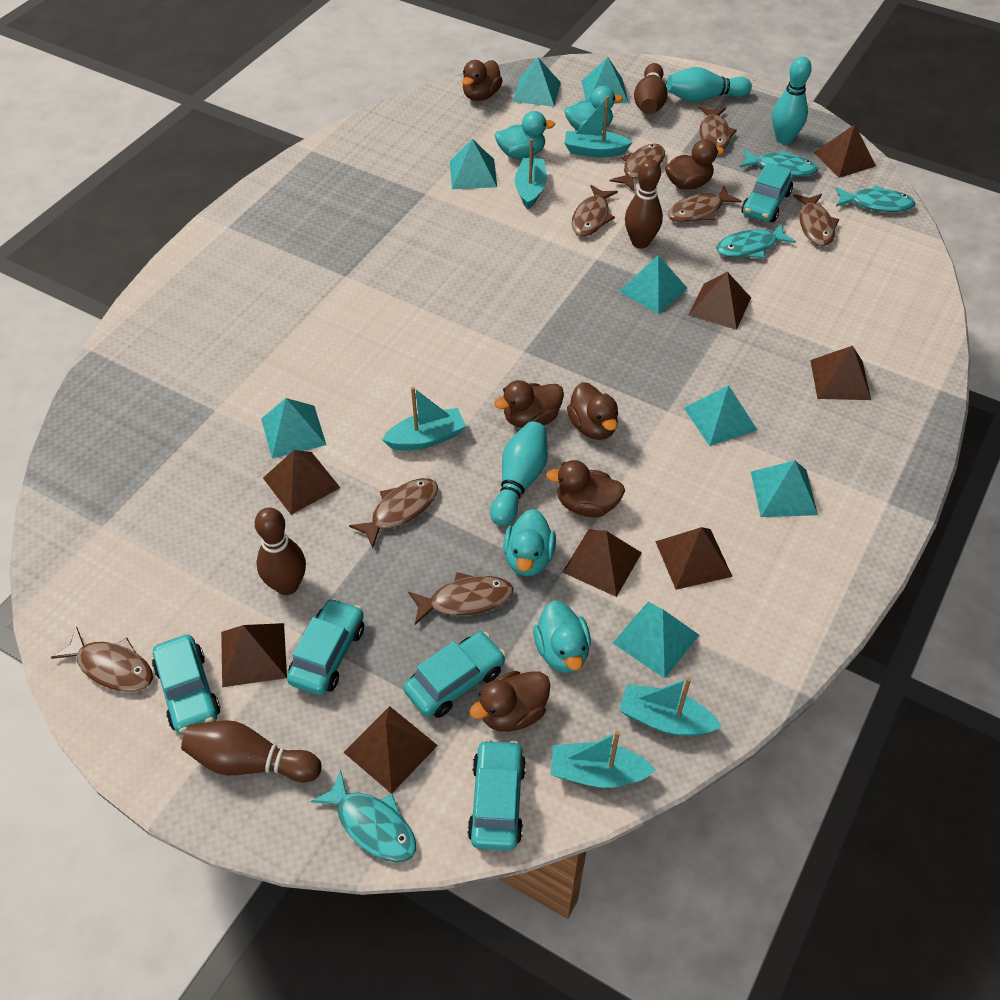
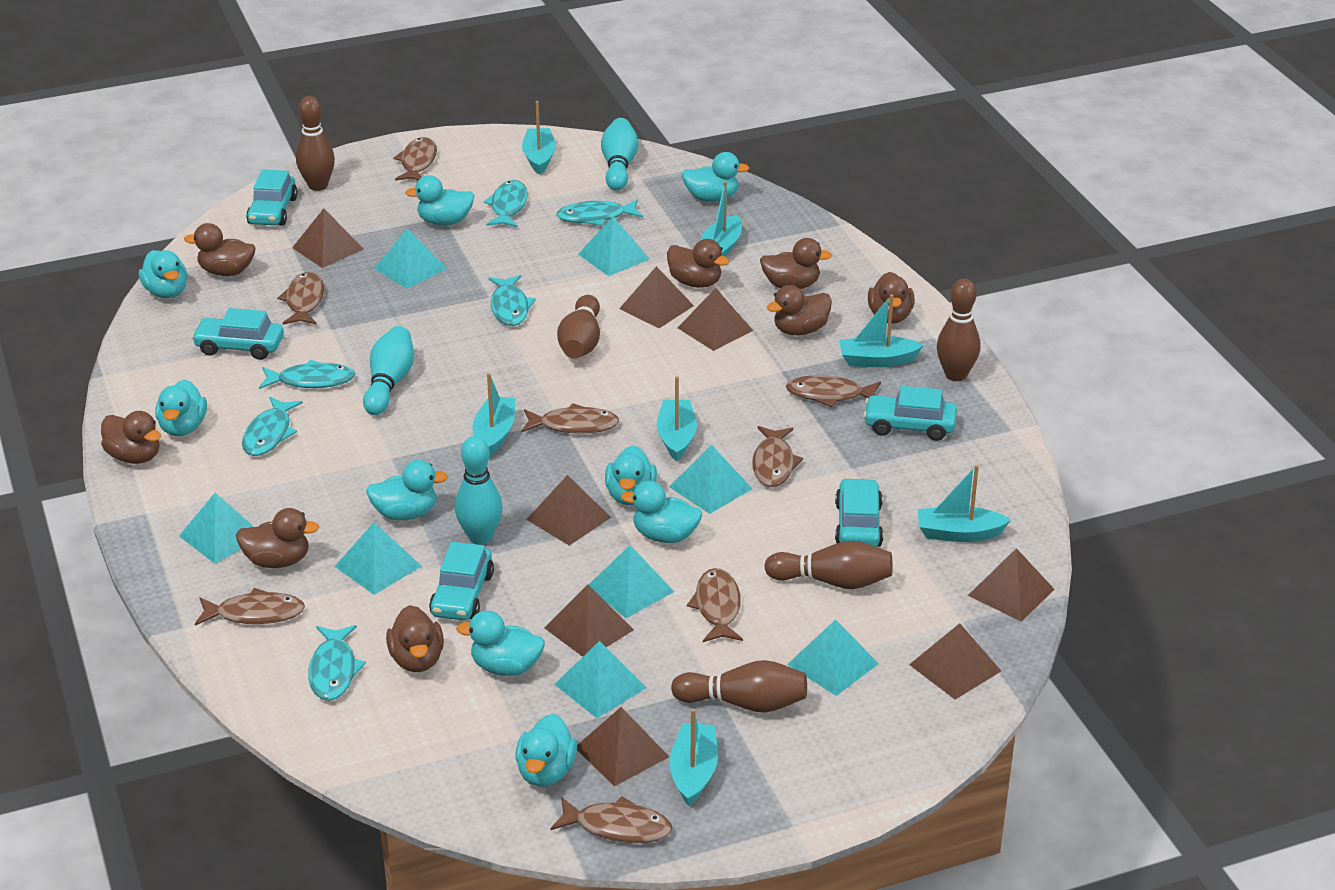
brown bowling pin: [181,720,321,783] [255,508,306,595] [625,159,663,248] [634,63,668,115] = 4 -> [296,96,335,191] [557,295,600,359] [671,660,807,713] [764,541,893,589] [937,278,980,381] = 5
brown duck: [462,60,503,101] [469,671,550,732] [494,380,564,428] [546,460,625,517] [567,382,618,440] [665,139,724,190] = 6 -> [101,411,161,464] [184,223,255,276] [236,508,319,568] [386,605,444,672] [667,239,729,288] [760,238,832,289] [767,285,832,335] [868,272,914,324] = 8
turquoise boat: [382,387,466,450] [515,139,547,209] [551,731,656,788] [565,96,633,157] [619,677,722,736] = 5 -> [473,373,515,456] [522,101,556,175] [657,376,697,461] [669,709,718,806] [700,181,742,257] [839,294,924,367] [918,465,1011,542] = 7
turquoise duck: [495,111,555,159] [503,509,556,576] [533,600,591,673] [565,86,623,131] = 4 -> [139,250,187,298] [155,380,207,436] [366,460,448,520] [405,175,475,225] [456,610,545,676] [516,714,577,787] [605,445,657,505] [621,481,702,543] [682,152,749,202] = 9
turquoise fish: [311,770,416,863] [716,224,796,258] [740,149,818,176] [835,185,916,212] = 4 -> [242,397,303,456] [259,360,355,389] [308,625,366,701] [483,180,528,227] [489,275,536,326] [556,200,643,226] = 6

